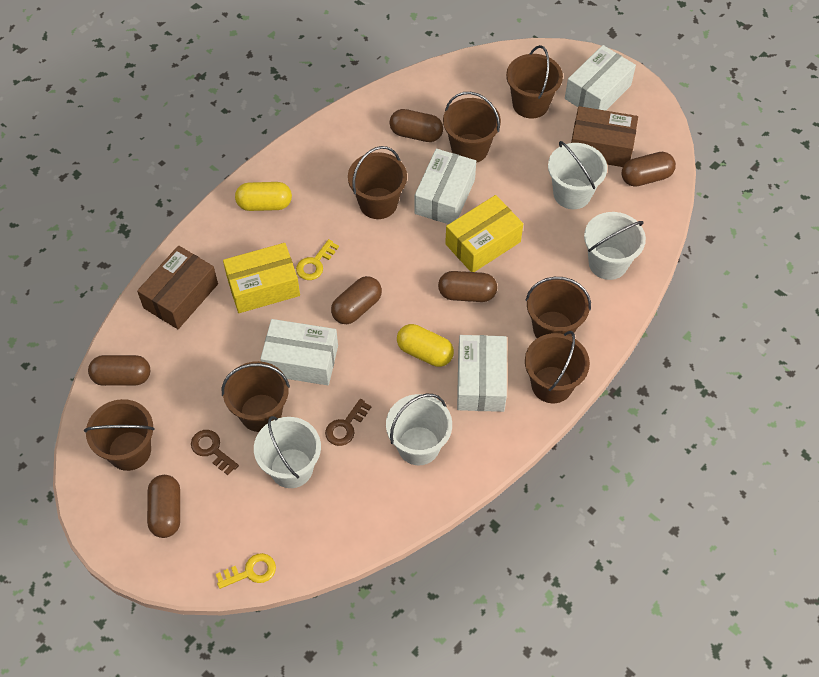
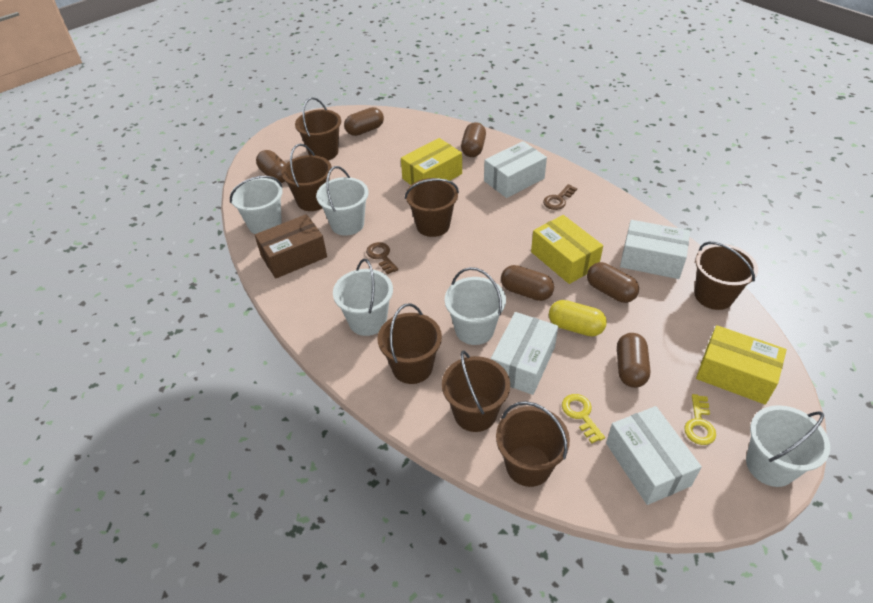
brown box: [137,246,218,329] [571,106,638,167] = 2 -> [255,214,327,279] = 1
white bucket: [254,416,321,488] [386,394,452,465] [548,141,607,209] [584,212,646,280] = 4 -> [230,176,282,234] [316,166,369,236] [333,259,393,336] [445,267,506,345] [746,405,830,487] = 5
yellow box: [223,243,300,313] [445,195,523,272] = 2 -> [401,138,462,185] [531,215,603,284] [696,325,787,405] = 3
yellow capsule: [235,182,292,211] [397,324,454,367] = 2 -> [549,300,607,337] = 1

